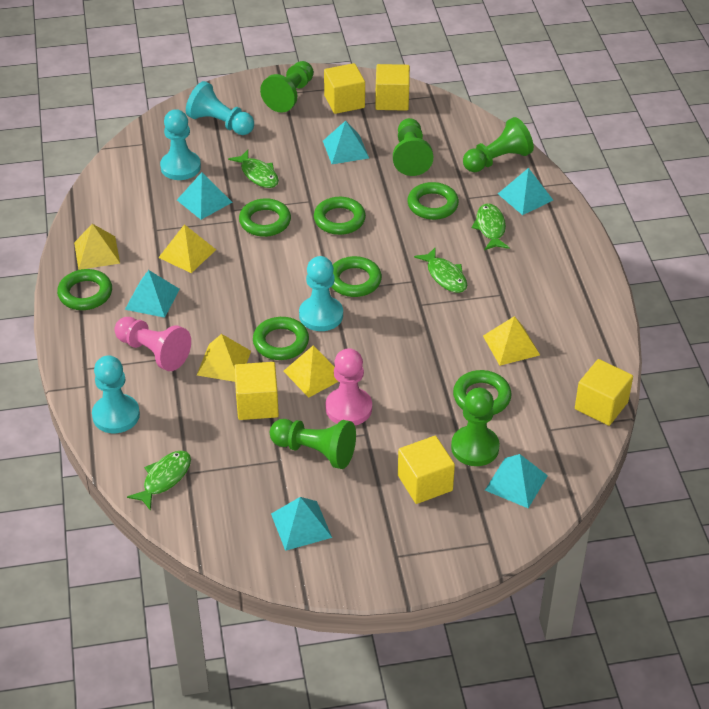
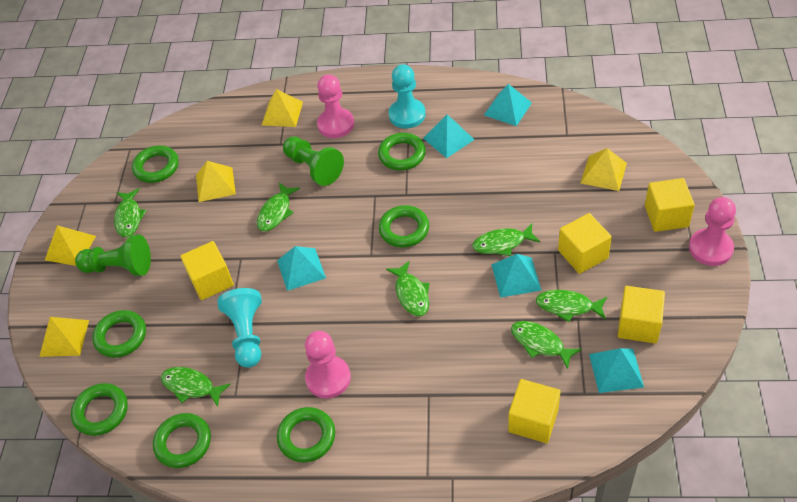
green fish: [127,451,191,511] [228,150,279,188] [414,247,467,293] [472,203,510,250] = 4 -> [114,188,147,237] [161,367,231,407] [257,183,300,231] [386,261,429,316] [472,223,540,256] [511,321,582,369] [535,290,607,322] = 7
green pawn: [260,61,314,112] [270,419,356,469] [393,118,433,176] [451,388,500,466] [463,117,534,172] = 5 -> [75,234,151,276] [283,136,344,186] = 2
pink pawn: [114,317,191,371] [325,348,372,425] = 2 -> [305,331,351,399] [317,74,354,138] [689,197,736,266] = 3
turquoise pawn: [92,356,140,433] [160,109,201,180] [186,81,254,135] [299,256,343,331] = 4 -> [217,288,262,368] [388,64,426,128] = 2
turquoise pyramid: [125,270,180,318] [177,172,232,220] [271,497,332,551] [323,121,369,164] [485,454,548,508] [498,168,553,215] = 6 -> [277,246,326,291] [423,114,475,158] [484,84,532,126] [491,254,542,298] [589,348,644,393] = 5

